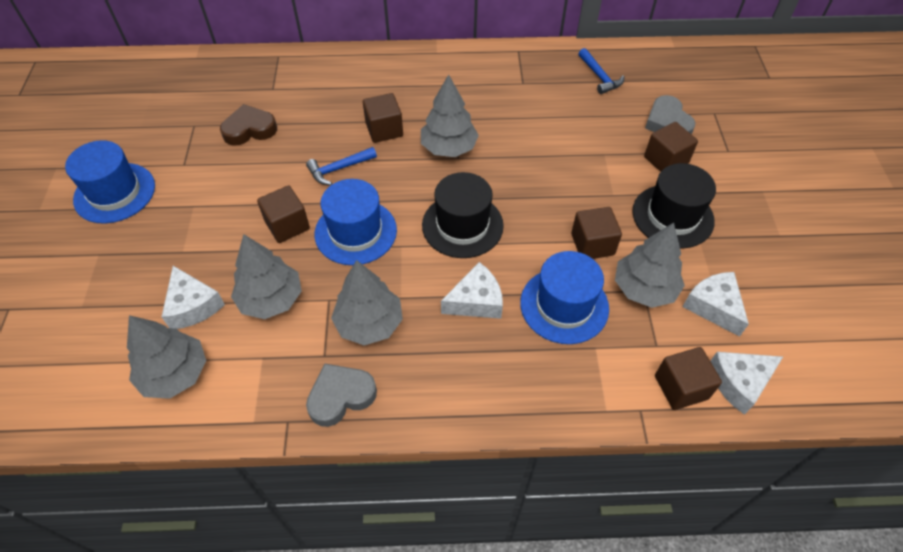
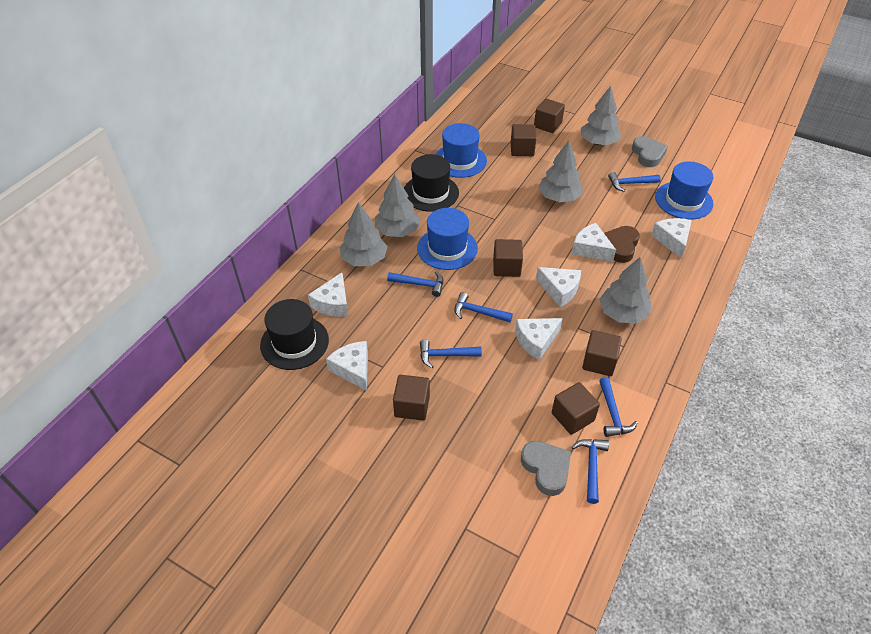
blue hammer: [306,147,377,185] [578,48,624,94] = 2 -> [387,271,443,297] [420,339,482,368] [454,292,513,322] [572,439,609,504] [599,377,638,437] [608,172,661,192] = 6
brown cube: [257,185,310,243] [363,93,403,143] [571,207,622,259] [644,122,698,172] [655,347,722,410] = 5 -> [393,375,430,421] [493,239,523,277] [510,124,537,156] [534,98,565,133] [552,382,600,435] [582,330,622,376] = 6
white cheese: [162,266,225,329] [441,262,503,319] [682,272,749,337] [710,352,783,415] = 4 -> [308,273,348,317] [326,341,368,391] [515,318,563,360] [536,267,581,307] [571,223,616,262] [651,218,692,258] = 6

